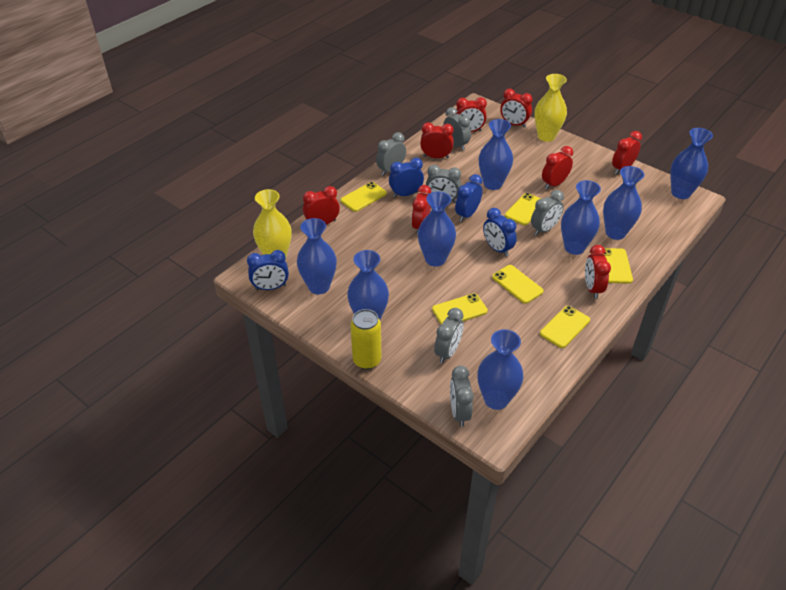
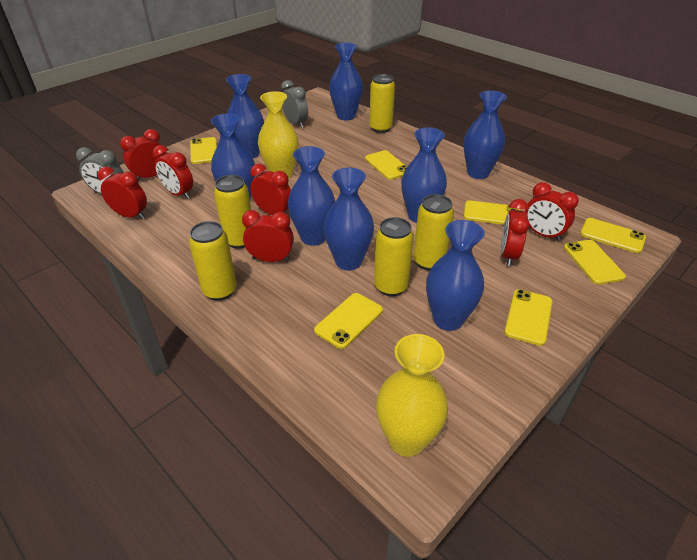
blue clock: [247,250,289,290] [389,158,424,197] [455,174,483,222] [483,208,517,256] = 4 -> none = 0
grey clock: [376,132,406,176] [426,165,461,203] [434,308,463,363] [443,107,471,151] [450,366,474,427] [531,190,564,236] = 6 -> [76,147,124,194] [281,80,308,128] = 2
red clock: [303,186,340,225] [411,185,431,235] [420,122,454,158] [455,97,487,132] [500,89,532,128] [542,146,573,189] [585,245,611,299] [612,131,642,174] = 8 -> [98,167,147,219] [120,129,166,181] [153,145,193,199] [242,210,294,262] [250,164,291,215] [501,199,530,266] [525,182,579,241] = 7
yellow can: [351,309,381,370] = 1 -> [189,221,237,301] [214,175,251,249] [369,74,395,133] [374,217,414,296] [413,194,454,270] = 5
yellow phone: [340,182,387,212] [432,293,488,325] [492,265,544,304] [505,193,541,225] [540,306,590,348] [603,248,633,283] = 6 -> [190,137,217,164] [314,293,383,349] [365,150,407,180] [464,200,521,225] [504,289,553,346] [564,240,626,285] [580,218,646,253] = 7

